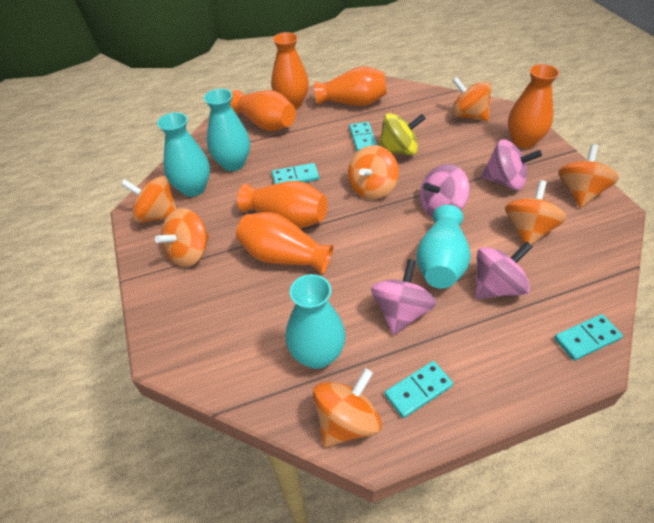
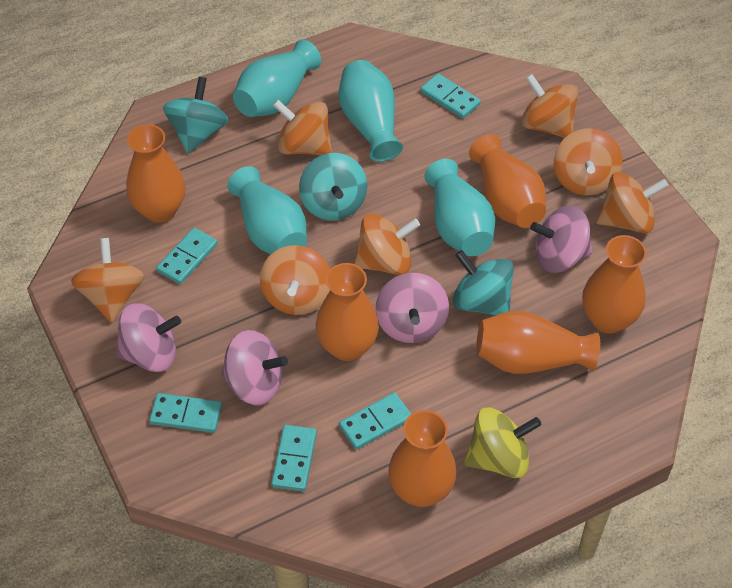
turquoise domino: [272,163,319,184] [349,122,377,152] [384,361,453,418] [554,314,623,361] = 4 -> [149,393,222,433] [156,228,218,284] [271,425,317,491] [339,392,411,449] [420,73,481,119] = 5
turquoise spinning top: none = 0 -> [163,77,229,154] [299,153,367,221] [453,250,514,316] = 3

